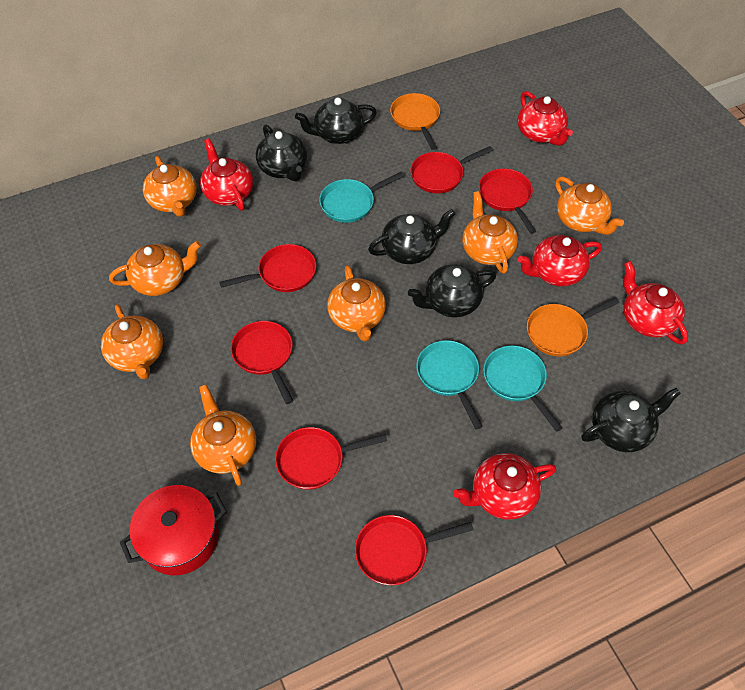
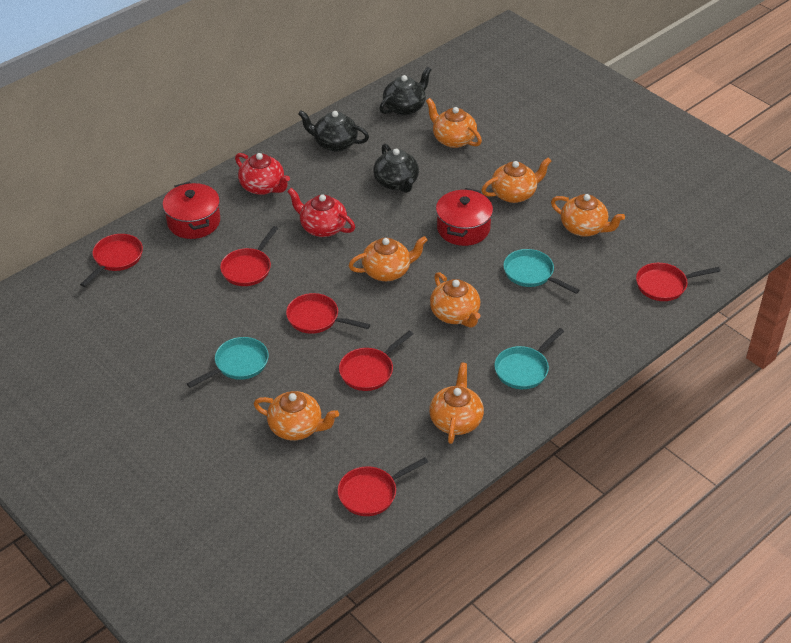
black teapot: [256,125,307,181] [295,97,377,144] [368,209,455,264] [408,264,496,318] [582,388,681,452] = 5 -> [298,110,369,152] [373,144,419,193] [379,67,432,115] = 3
orange pan: [390,93,440,150] [527,297,620,356] = 2 -> none = 0
red pot: [120,485,227,575] = 1 -> [163,182,220,239] [436,188,493,246] = 2
red teapot: [200,138,253,211] [453,453,557,520] [518,91,573,146] [518,235,602,286] [623,261,688,345] = 5 -> [235,153,290,195] [287,188,355,237] = 2

